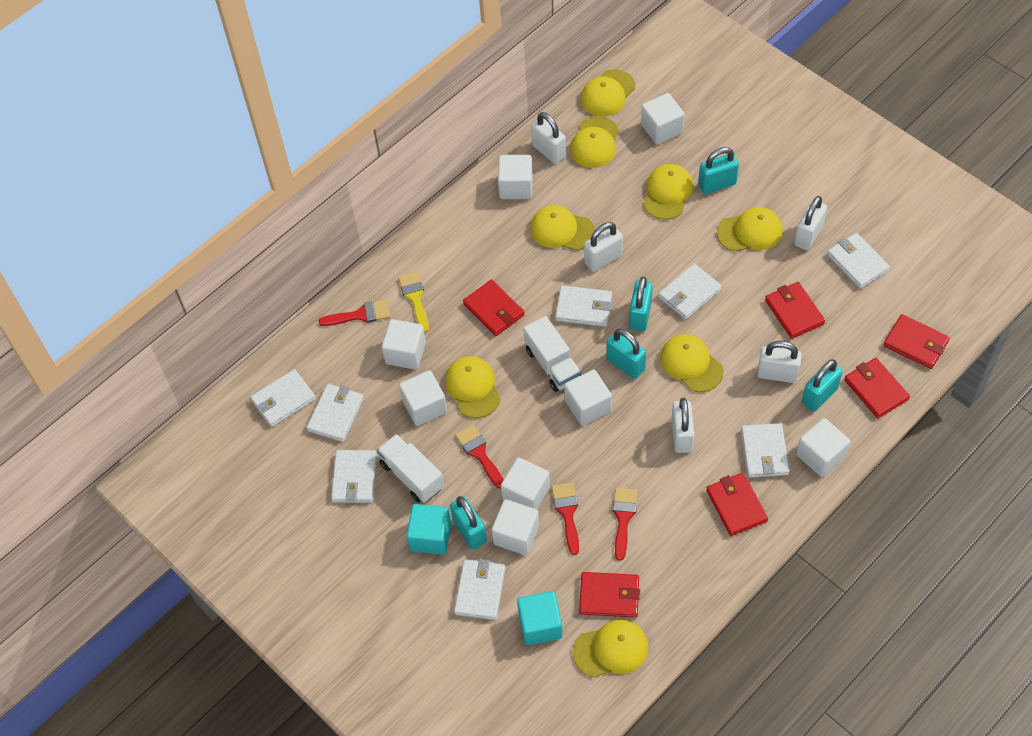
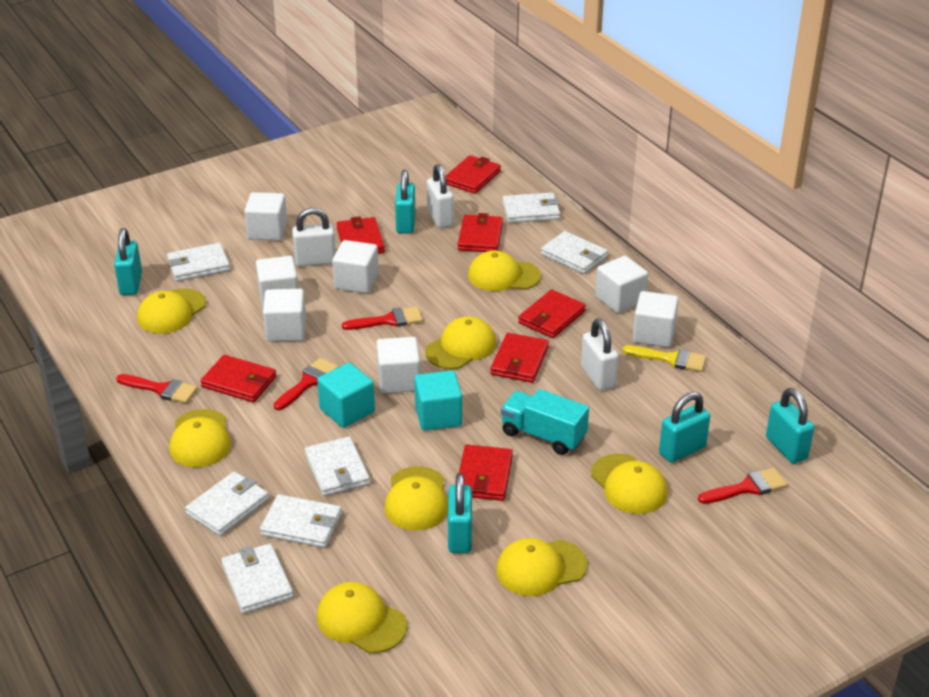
red wallet: [463,279,525,336] [579,572,640,618] [706,473,768,536] [765,282,825,339] [844,358,910,418] [883,314,950,369] = 6 -> [201,355,276,402] [337,216,385,253] [446,155,501,194] [458,213,503,252] [459,444,513,501] [490,333,549,383] [518,289,586,338] = 7
turquoise truck: none = 0 -> [501,389,589,455] = 1
white cube: [382,319,426,370] [399,370,447,426] [491,499,539,555] [498,155,533,199] [501,457,550,509] [564,369,612,426] [641,93,684,145] [796,418,850,477] = 8 -> [244,192,287,240] [256,256,298,308] [263,289,306,342] [332,240,379,293] [376,337,420,393] [595,256,648,313] [633,291,679,347] = 7
white padlock: [531,112,566,164] [584,222,623,272] [671,398,694,453] [757,341,802,383] [794,196,827,250] = 5 -> [292,208,336,266] [427,164,454,228] [581,319,619,390] = 3
white truck: [377,434,444,503] [523,316,581,392] = 2 -> none = 0
white wallet: [250,369,316,427] [306,384,364,442] [331,450,377,503] [454,559,506,620] [555,285,612,327] [658,264,722,320] [741,423,789,478] [827,233,890,288] = 8 -> [167,243,230,281] [185,471,269,536] [221,543,293,614] [260,494,342,548] [305,437,370,496] [502,192,560,223] [541,231,608,274] = 7

